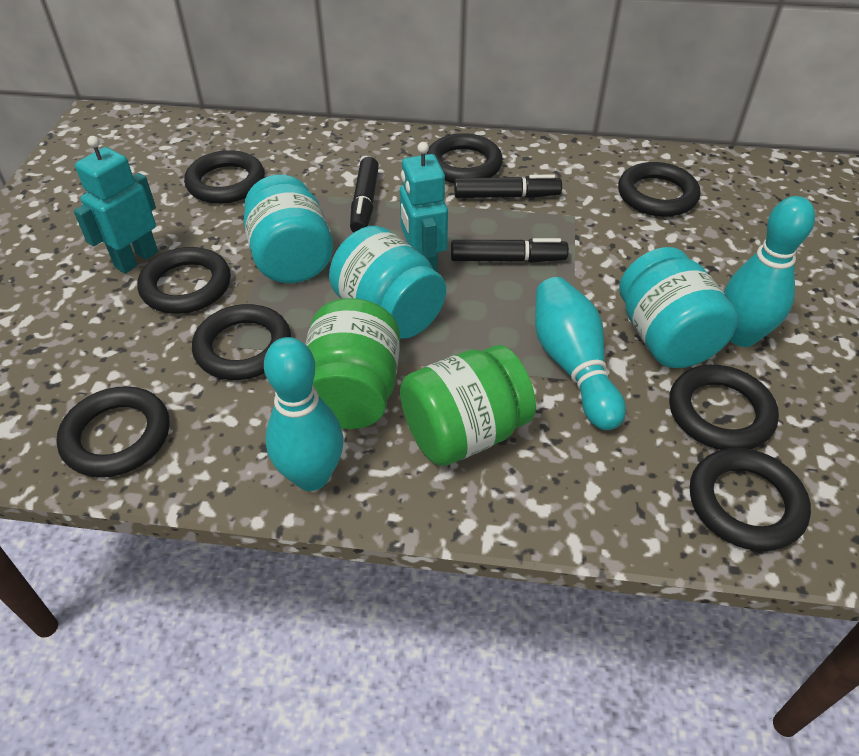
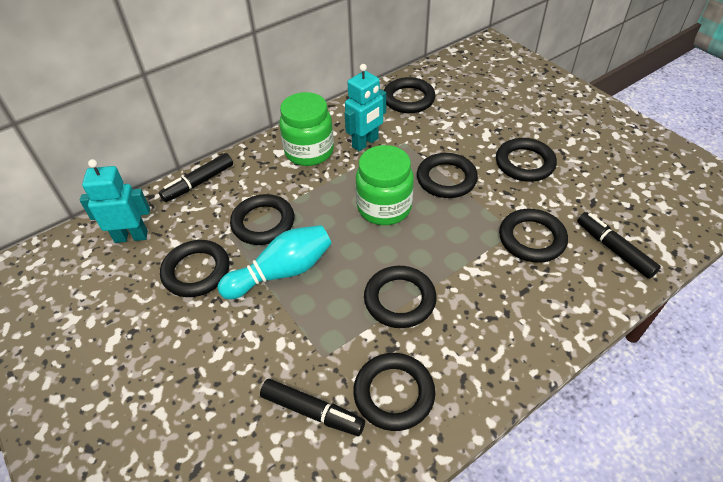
turquoise bowling pin: [264,337,343,491] [535,277,626,430] [724,196,815,347] = 3 -> [217,225,332,299] = 1
turquoise jar: [244,175,333,283] [329,226,446,339] [619,247,738,368] = 3 -> none = 0

